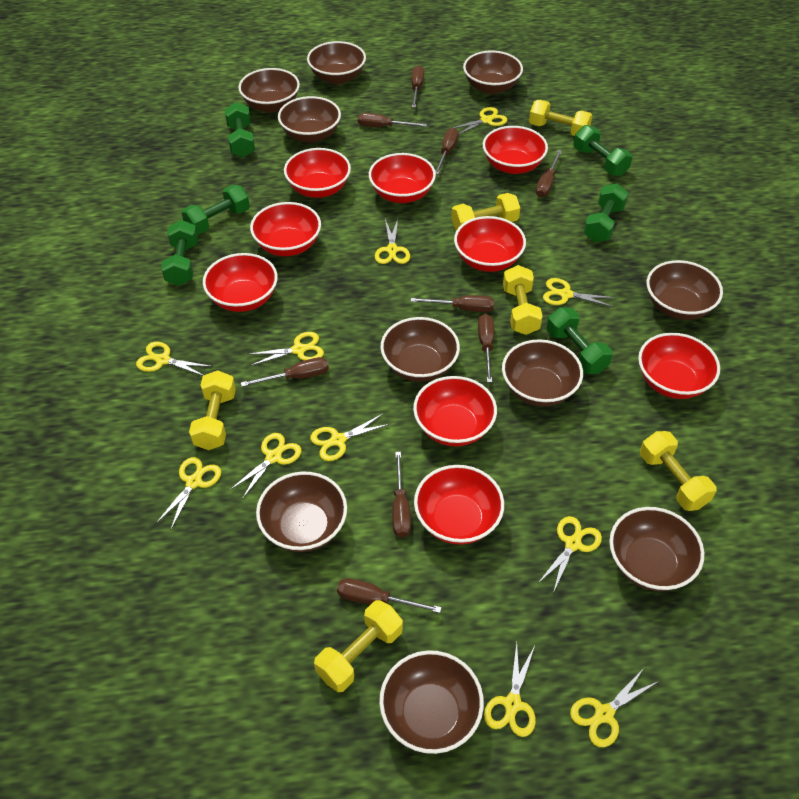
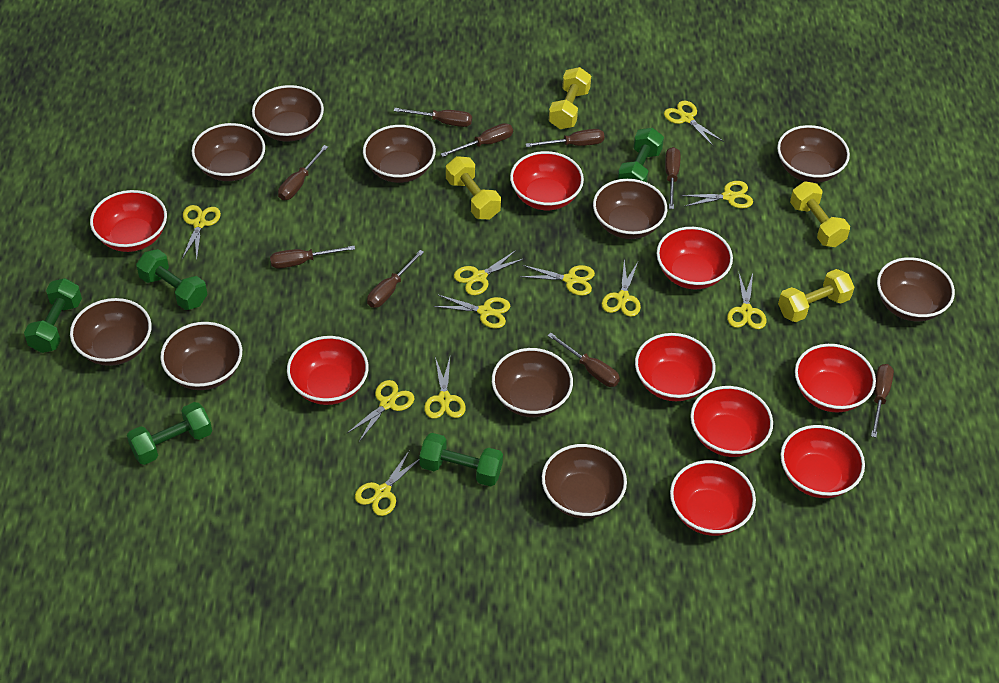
green dumbbell: [161,220,198,286] [181,185,250,234] [225,102,255,157] [547,307,613,374] [573,125,632,176] [584,183,628,242] = 6 -> [24,278,82,353] [127,402,212,465] [136,249,207,310] [419,433,503,487] [618,128,664,182] = 5
yellow dumbbell: [189,370,236,450] [314,600,403,692] [451,193,520,231] [503,265,543,335] [529,100,592,136] [640,431,716,511] = 6 -> [446,156,501,219] [549,67,591,129] [778,269,854,322] [790,181,850,247] = 4

